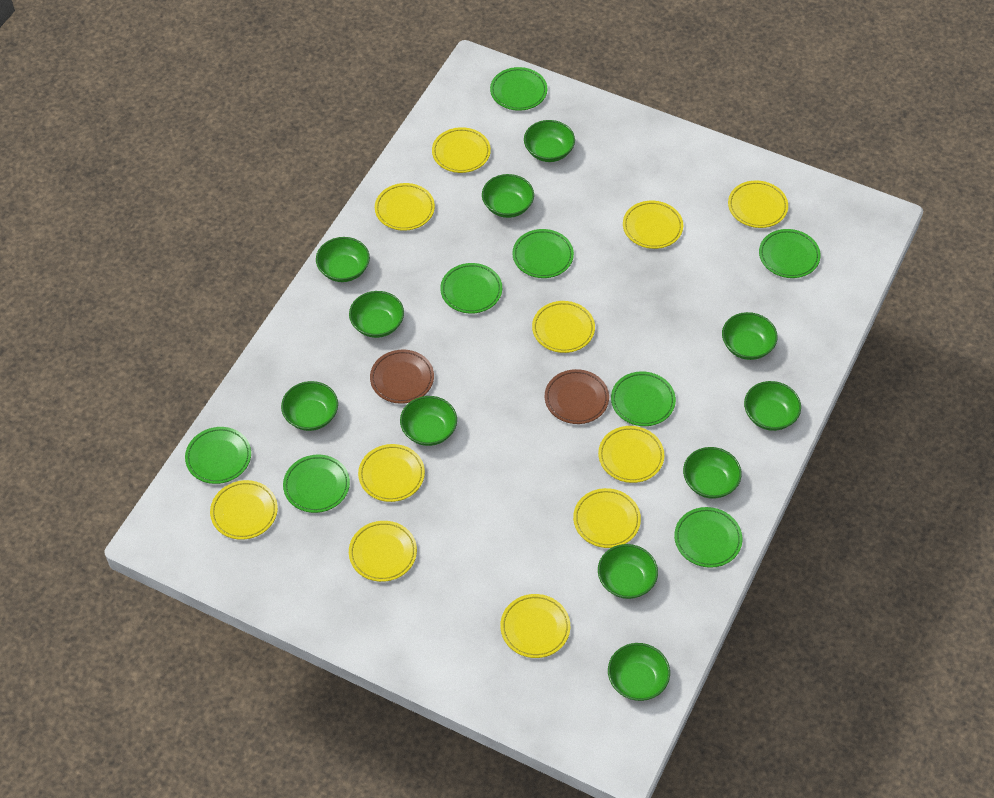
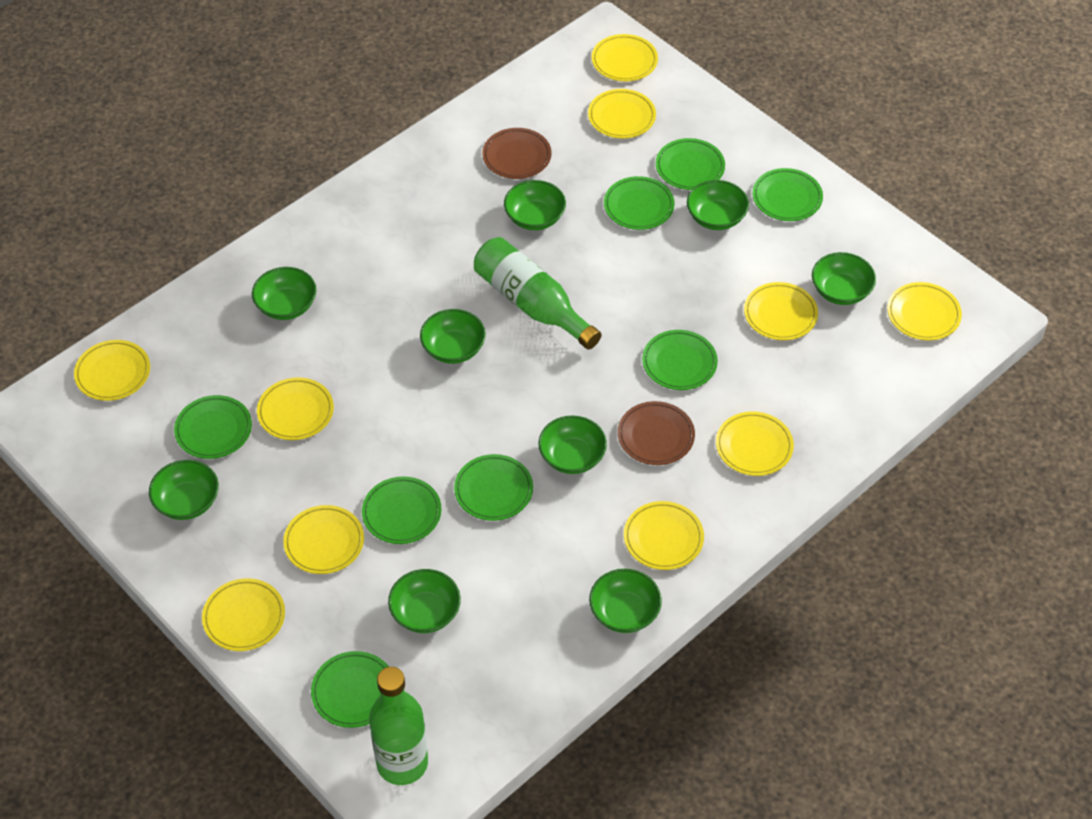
green bottle: none = 0 -> [369,667,428,785] [474,237,602,349] = 2
green bowl: [281,381,338,431] [316,237,370,282] [349,291,404,338] [400,396,457,446] [482,174,534,218] [524,120,575,162] [598,544,658,599] [608,643,670,701] [683,447,742,499] [722,312,778,360] [744,381,801,431] = 11 -> [149,460,219,520] [252,267,316,320] [388,569,461,633] [420,309,486,364] [504,180,566,230] [538,416,607,474] [589,569,662,633] [687,180,749,230] [812,252,876,305] = 9
yellow plate: [210,480,278,540] [349,521,417,582] [358,444,425,502] [375,183,435,231] [432,127,491,173] [500,594,570,658] [532,301,595,353] [573,488,641,548] [598,426,664,483] [623,201,683,249] [728,180,788,228] = 11 -> [74,340,150,401] [202,578,285,651] [257,377,334,440] [283,505,364,574] [588,89,656,139] [592,34,658,81] [624,501,704,570] [716,411,794,476] [744,282,818,340] [887,282,962,340] = 10

